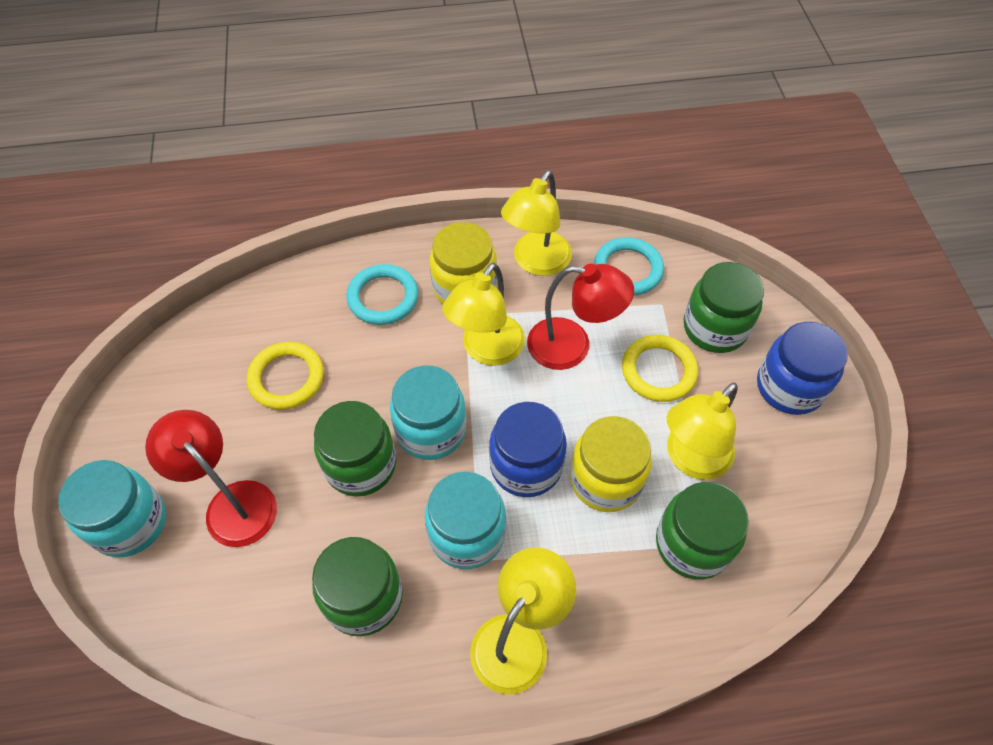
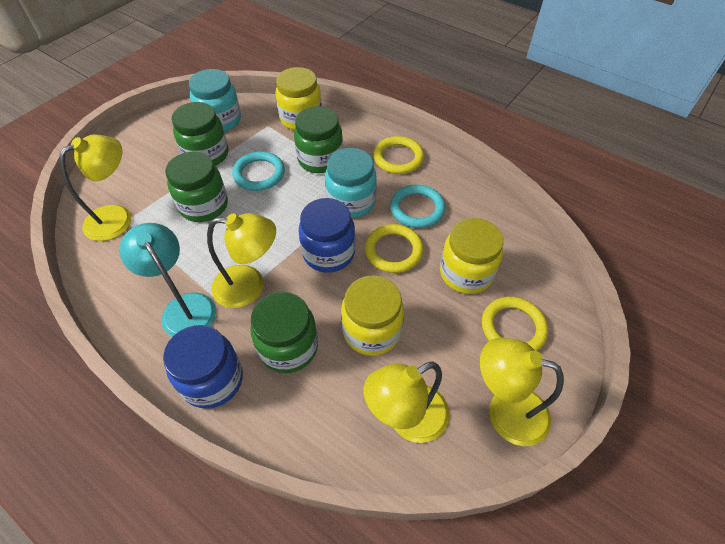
red lamp: [145,410,277,547] [527,264,634,370] = 2 -> none = 0
turquoise jar: [58,460,166,557] [390,365,467,460] [425,472,506,569] = 3 -> [189,69,241,132] [325,148,377,218] = 2
turquoise lamp: none = 0 -> [119,223,216,337] = 1
yellow jar: [430,222,497,304] [570,416,652,512] = 2 -> [276,67,322,130] [341,275,404,356] [440,218,503,294] = 3
yellow ring: [247,342,324,410] [622,335,698,402] = 2 -> [365,224,424,273] [373,136,424,174] [482,297,548,351] = 3

